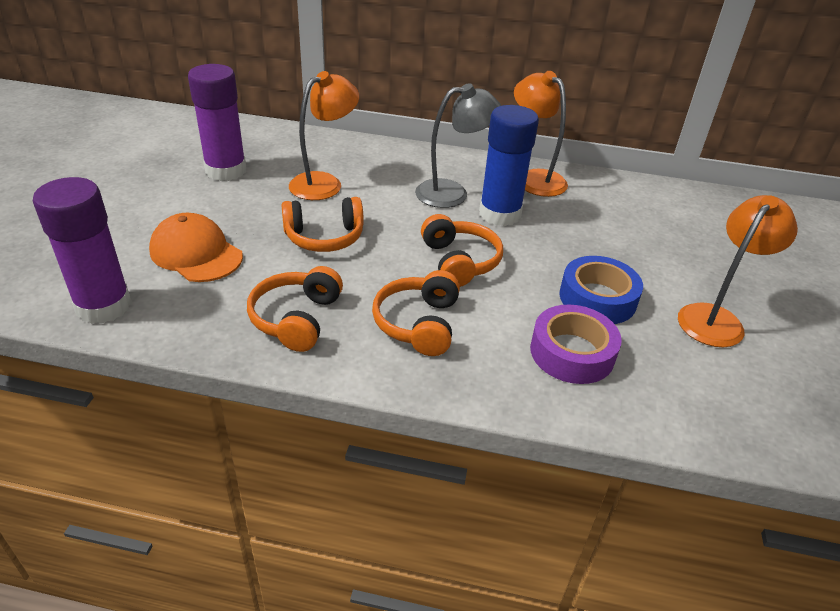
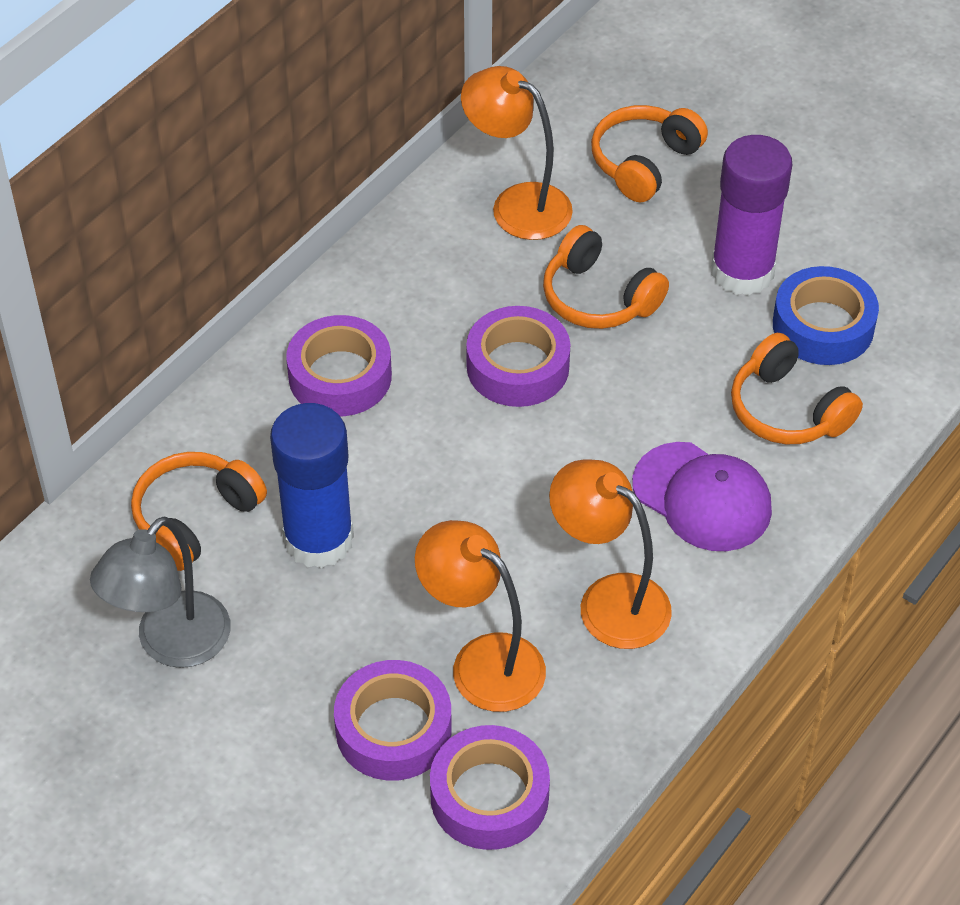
orange cap: [149,213,243,282] = 1 -> none = 0
purple cap: none = 0 -> [632,442,772,551] = 1
purple glue stick: [33,177,132,324] [188,64,246,181] = 2 -> [711,135,792,296] = 1
purple tape: [530,304,622,384] = 1 -> [286,315,392,416] [334,660,452,781] [430,725,550,850] [466,306,570,407] = 4

